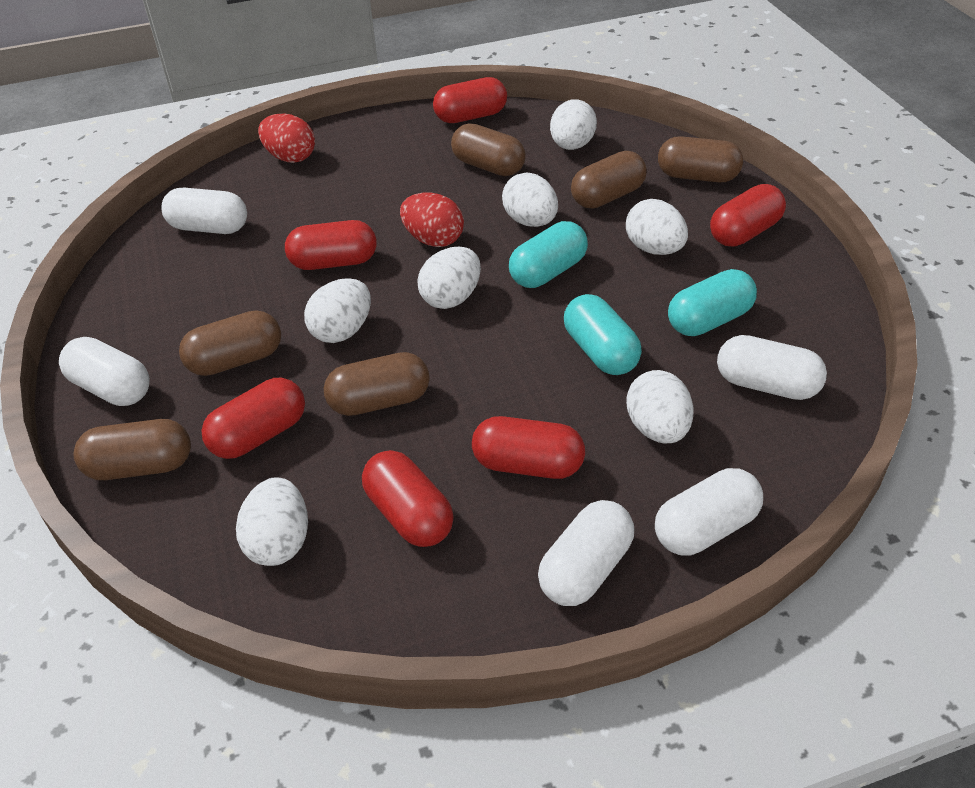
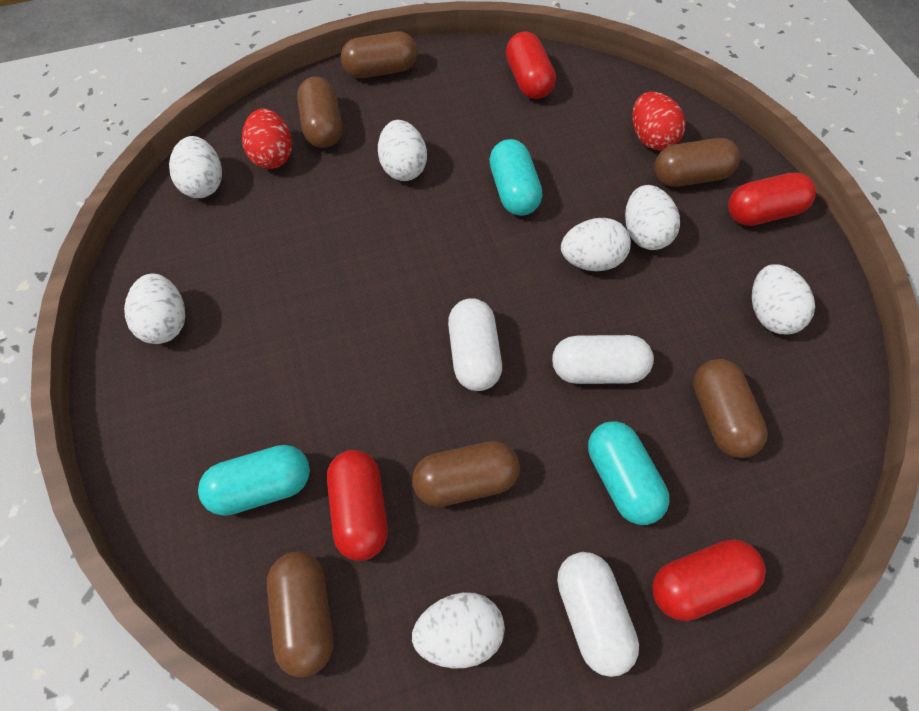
red capsule: [202,378,305,459] [285,220,377,270] [362,450,454,547] [433,77,507,123] [472,416,585,479] [710,184,786,247] = 6 -> [327,450,388,561] [506,32,556,99] [652,539,766,621] [728,173,816,226] = 4
white capsule: [59,337,150,406] [161,188,247,234] [538,500,634,606] [655,468,763,556] [717,335,827,400] = 5 -> [448,298,502,391] [552,335,654,384] [557,552,639,677] = 3

